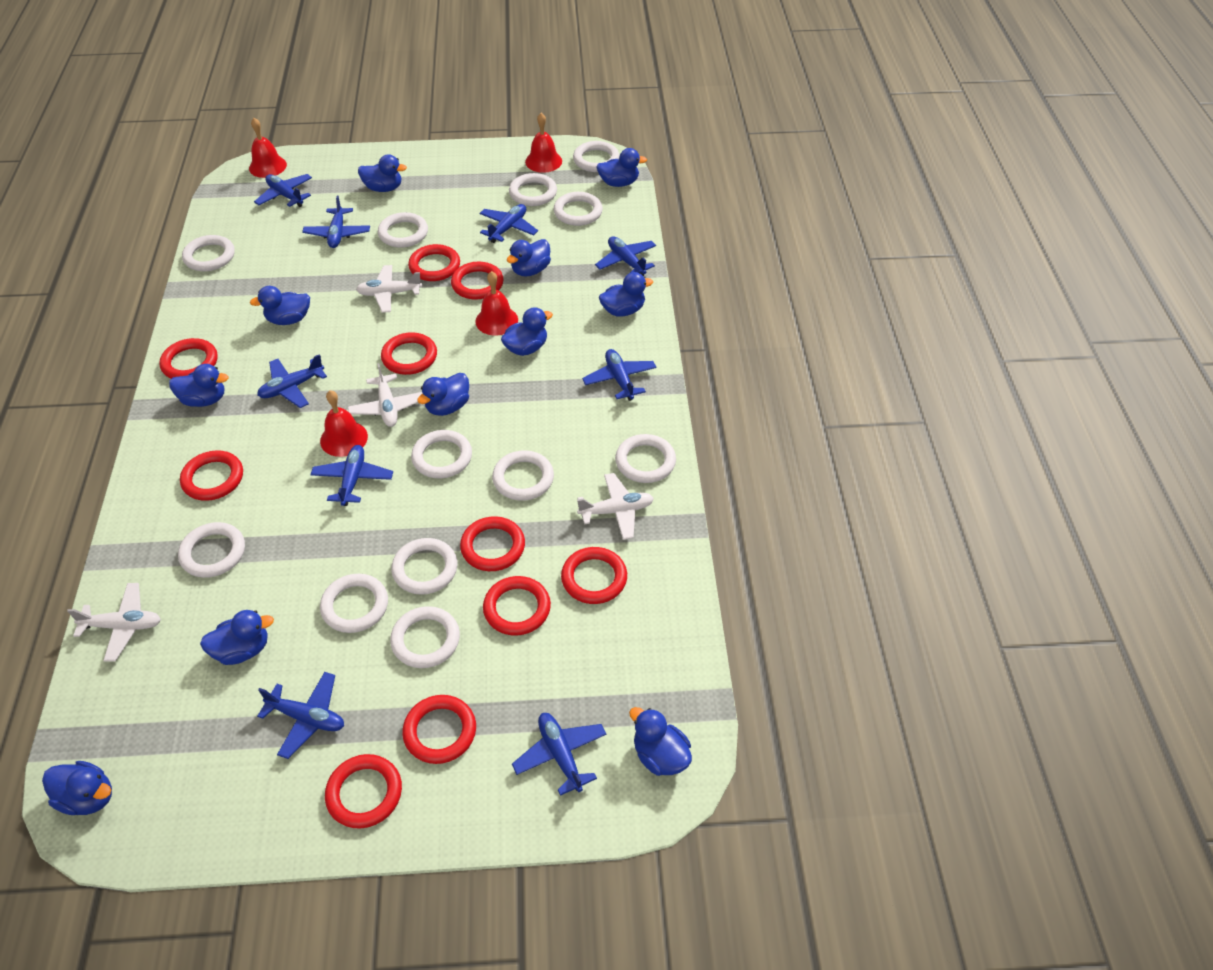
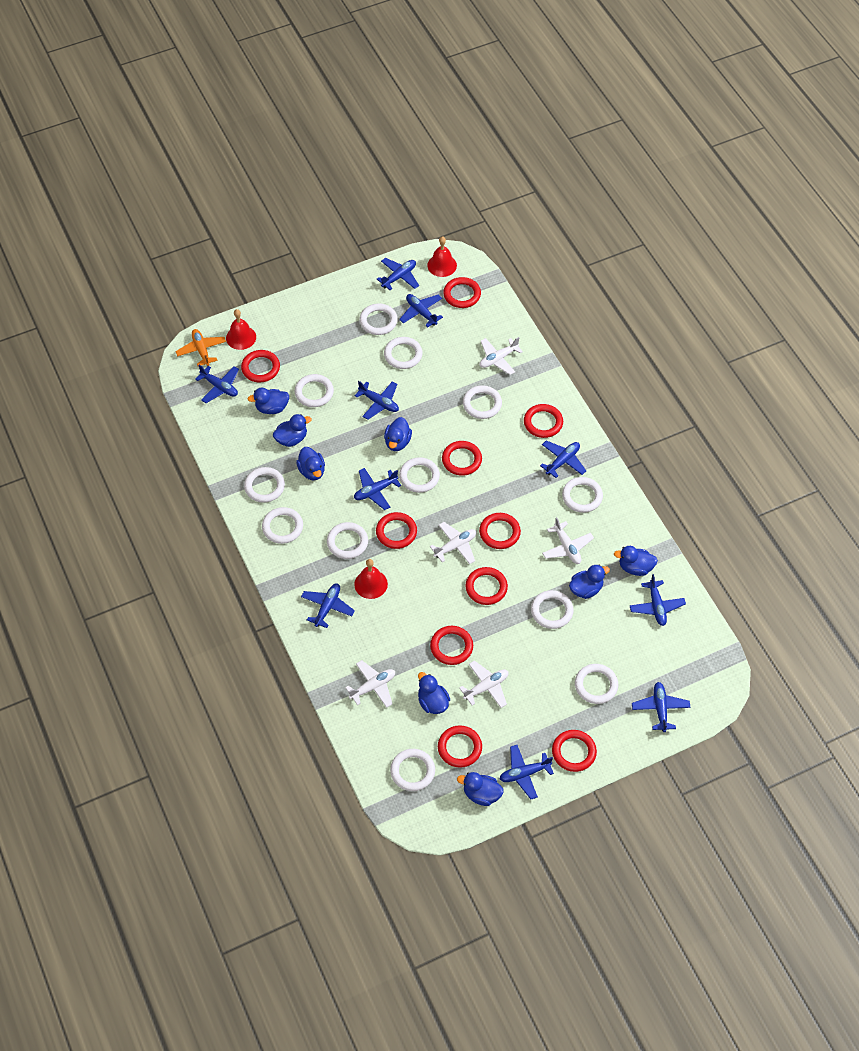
blue duck: [42,761,112,815] [169,364,229,407] [200,610,274,665] [250,286,310,325] [358,154,407,192] [417,373,469,416] [501,307,553,356] [507,239,551,277] [596,148,647,187] [599,272,653,317] [629,707,692,776] = 11 -> [248,388,289,414] [273,414,312,447] [296,447,325,481] [384,417,412,451] [418,672,450,714] [457,772,504,806] [569,565,610,599] [614,546,658,576] = 8
blue plane: [254,174,312,207] [257,354,327,408] [257,672,344,759] [302,196,370,248] [311,445,393,506] [479,204,538,243] [512,713,607,796] [582,349,656,401] [595,236,656,276] = 9 -> [195,365,239,403] [301,583,355,628] [354,468,401,510] [355,381,399,420] [377,258,419,290] [399,294,443,328] [500,745,554,799] [540,441,586,478] [630,574,686,626] [632,682,691,732] = 10
orange plane: none = 0 -> [176,329,226,366] = 1
red bell: [249,118,287,178] [320,390,368,457] [475,271,518,336] [525,113,562,173] = 4 -> [226,309,256,350] [354,559,388,599] [427,236,457,277] = 3
white plane: [67,583,161,662] [348,363,423,427] [356,265,422,313] [577,473,654,540] = 4 -> [345,660,395,708] [430,522,476,564] [459,660,508,708] [480,337,523,375] [542,517,594,564] = 5

